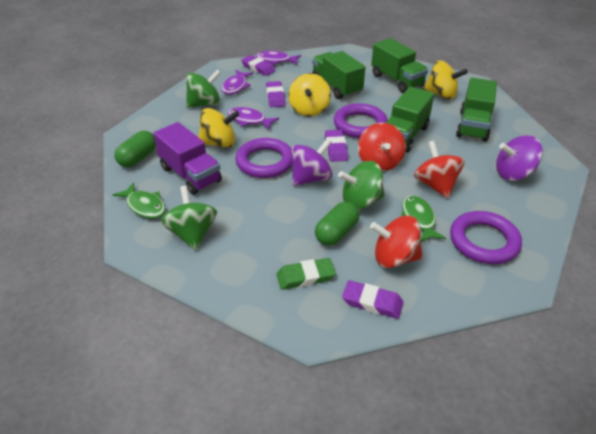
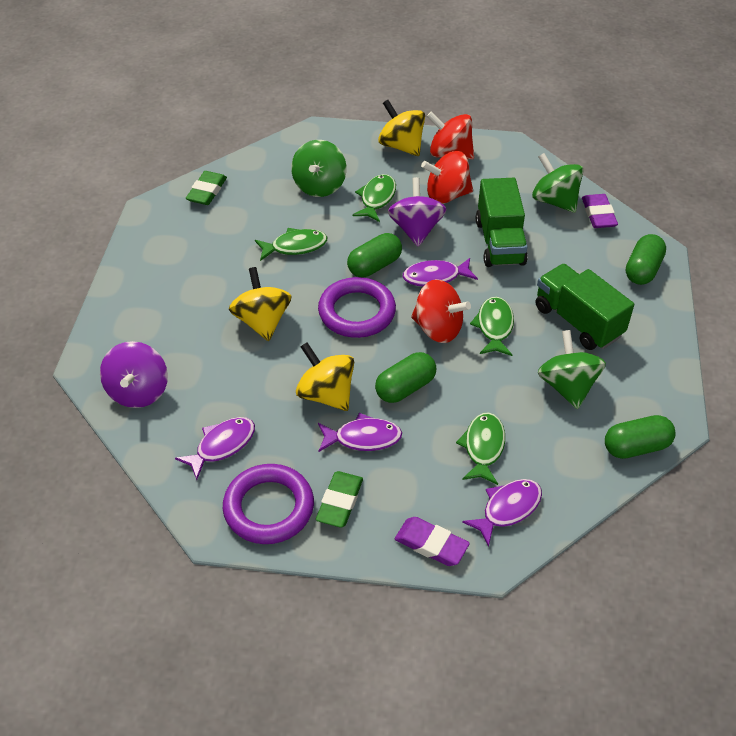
green capsule: [114,131,156,167] [315,202,359,246] = 2 -> [347,233,402,277] [375,352,436,403] [605,415,675,459] [626,234,666,285] = 4
green eraser: [277,258,336,290] = 1 -> [186,171,227,205] [316,471,363,528] = 2
green fish: [113,182,166,219] [401,195,446,242] = 2 -> [255,228,327,261] [352,174,396,222] [456,413,505,485] [470,297,514,356] = 4
green truck: [312,51,366,99] [371,38,428,93] [386,86,434,152] [456,78,497,142] = 4 -> [476,178,528,267] [536,264,634,350] = 2
purple eraser: [241,55,276,76] [266,81,285,107] [325,130,348,162] [342,280,404,319] = 4 -> [395,517,470,566] [582,194,618,228] = 2
purple fish: [221,70,253,95] [228,107,279,129] [256,51,301,65] = 3 -> [175,417,255,480] [318,413,402,452] [403,258,478,286] [462,479,542,547] = 4
purple ring: [235,138,293,178] [334,103,387,138] [450,211,522,264] = 3 -> [223,464,314,544] [318,277,396,338] = 2
purple truck: [153,122,222,195] = 1 -> none = 0

